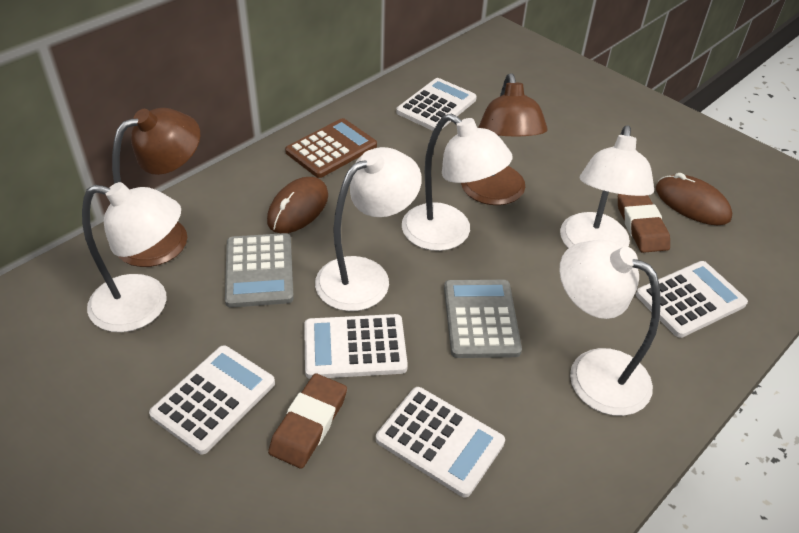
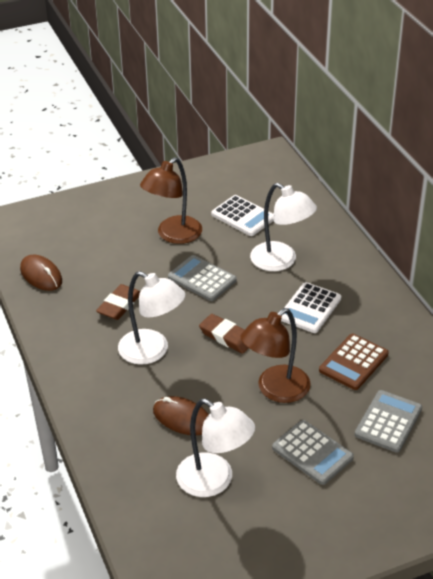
grey calculator: [225,233,294,308] [444,280,522,358] = 2 -> [168,255,237,301] [272,420,354,485] [355,390,422,453] = 3
white calculator: [149,345,275,455] [304,314,408,379] [376,387,505,497] [396,78,477,131] [636,261,748,338] = 5 -> [211,195,274,236] [281,282,341,333] = 2
white lamp: [82,182,181,332] [315,147,422,311] [402,113,513,251] [559,240,661,416] [560,126,654,248] = 5 -> [118,271,186,365] [176,399,255,497] [250,183,317,271] = 3

